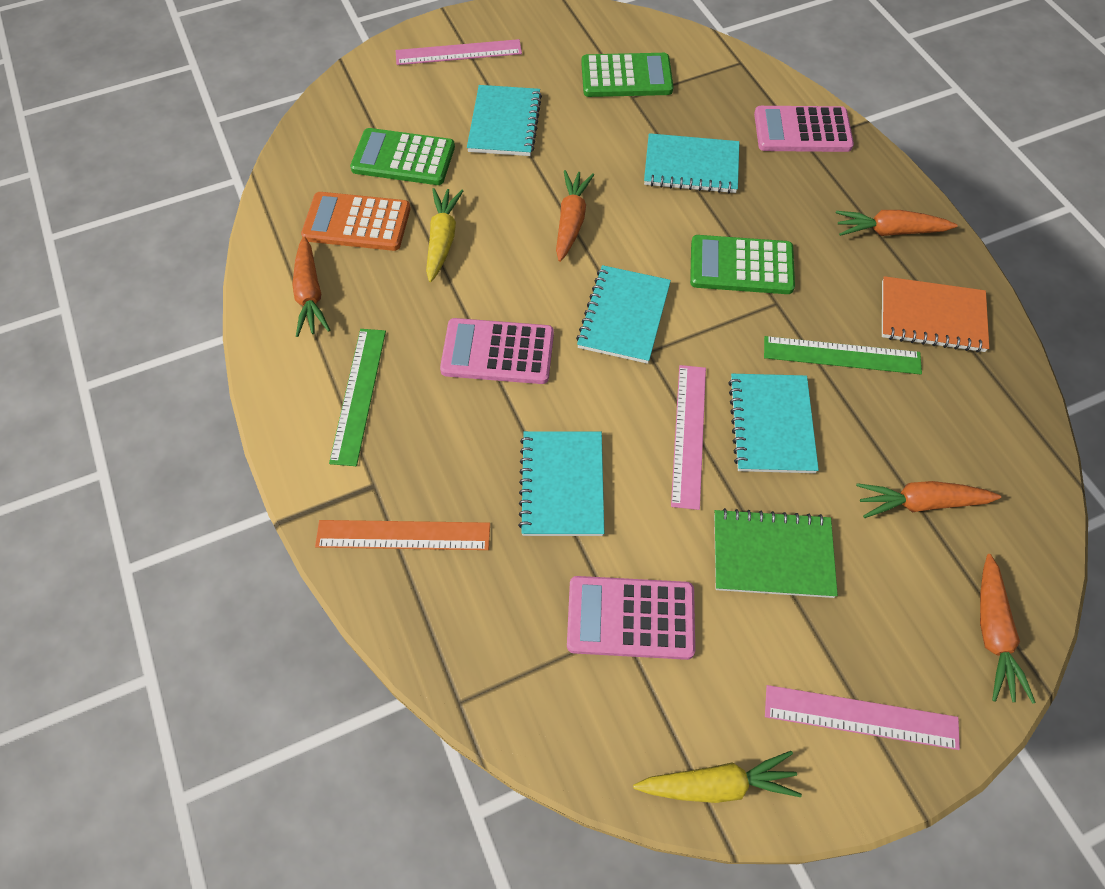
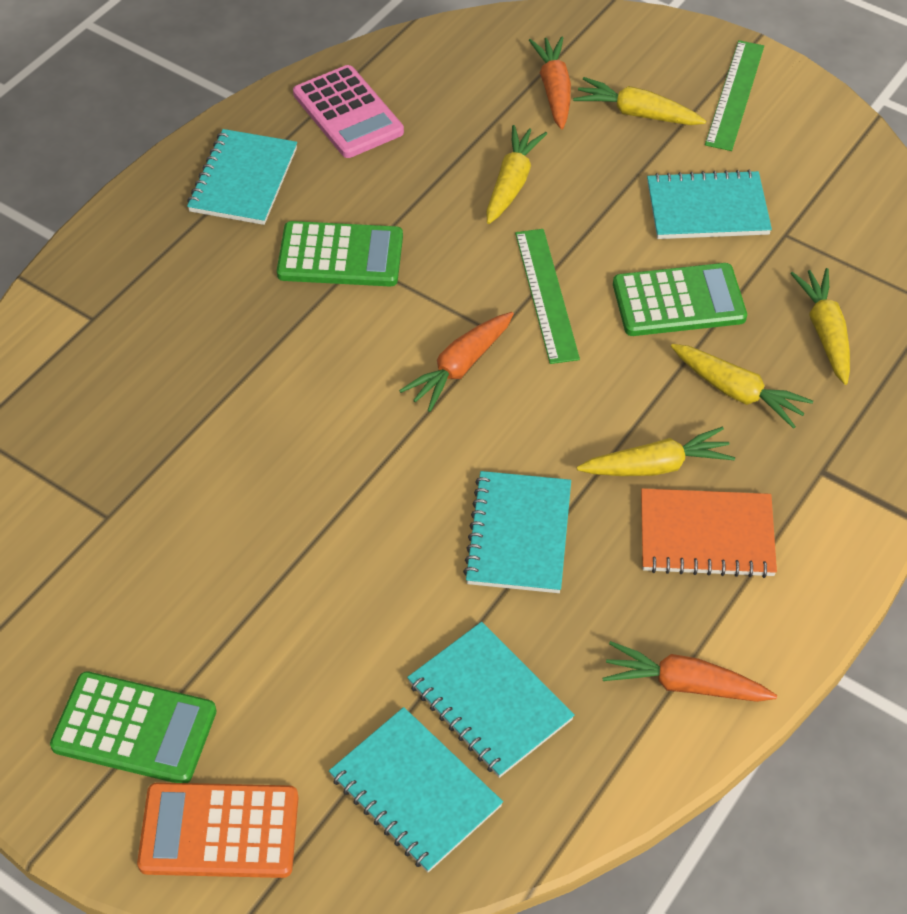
green notebook: [714,508,838,598] = 1 -> none = 0
orange carrot: [292,236,330,337] [556,170,594,262] [836,210,958,236] [856,481,1001,518] [980,554,1036,704] = 5 -> [399,312,514,412] [529,37,571,129] [603,641,777,702] = 3
orange ruler: [315,520,490,550] = 1 -> none = 0
pink calculator: [440,318,554,384] [567,576,695,660] [754,106,854,152] = 3 -> [293,65,404,158] = 1
pink ruler: [395,39,522,65] [671,365,706,510] [765,685,960,750] = 3 -> none = 0
yellow carrot: [426,188,463,282] [633,751,802,803] = 2 -> [486,125,547,224] [573,77,706,125] [577,426,735,476] [671,344,813,429] [790,268,850,385] = 5

